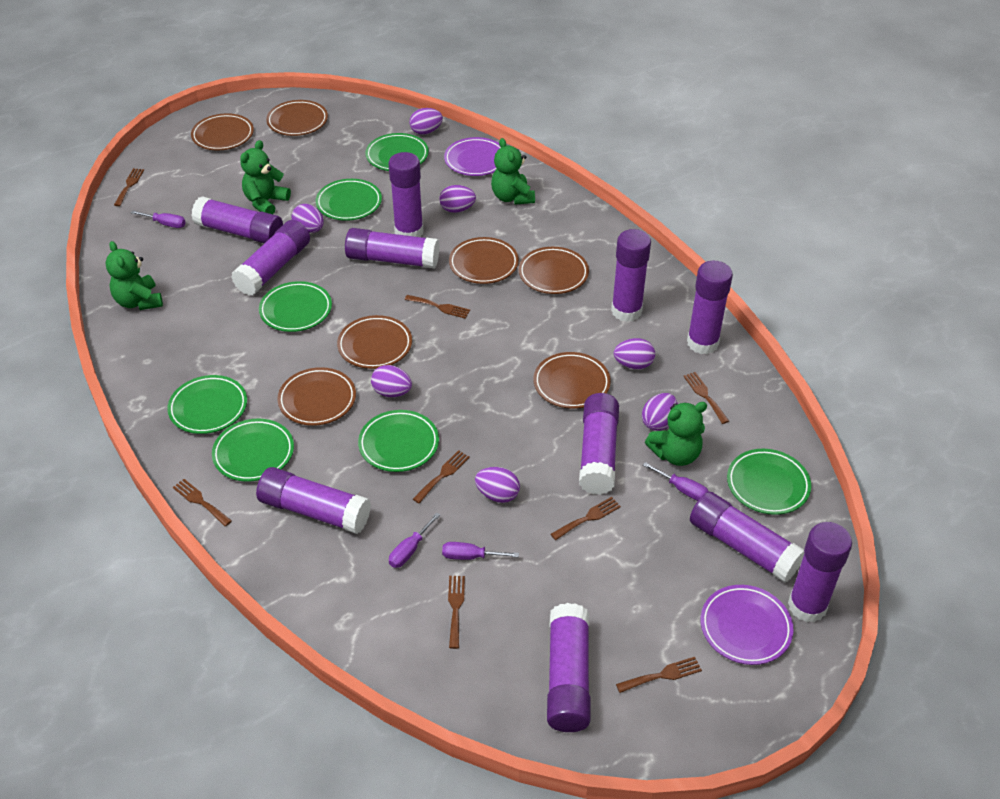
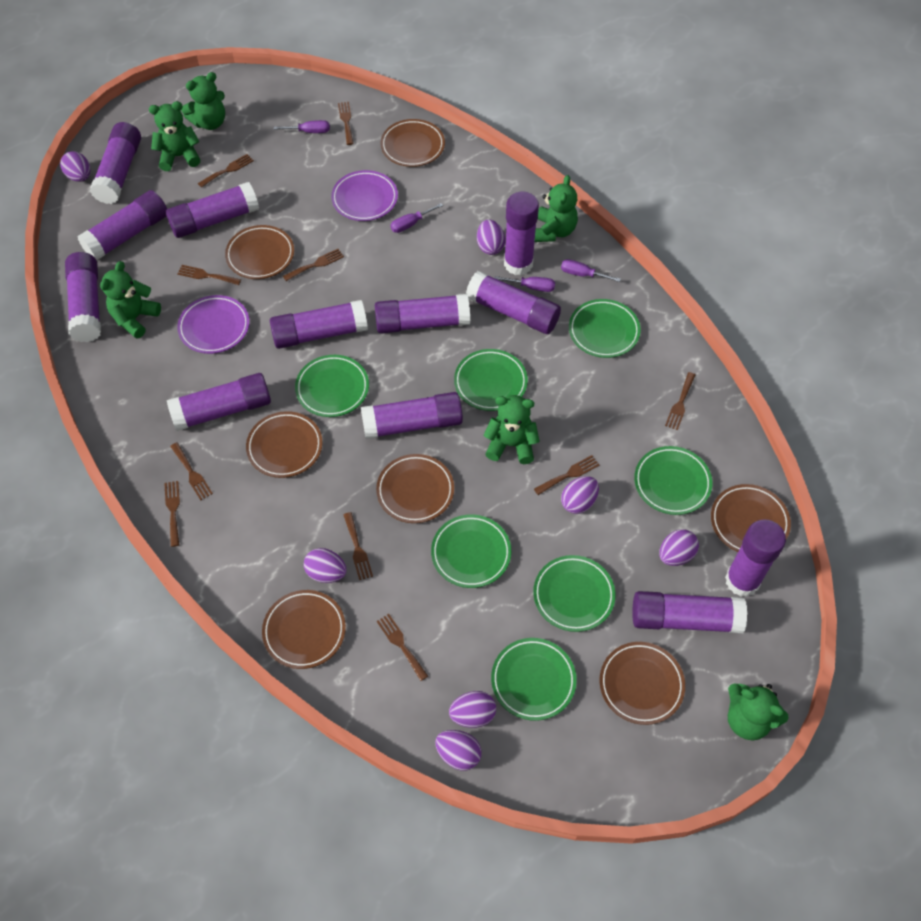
brown fork: [114,168,144,206] [173,479,232,526] [405,295,470,319] [413,450,470,503] [448,576,465,649] [551,497,621,540] [616,657,702,693] [683,372,729,424] = 8 -> [164,481,180,547] [170,442,213,500] [177,265,241,285] [198,154,254,188] [283,249,344,281] [338,102,354,145] [343,512,373,580] [377,614,428,681] [534,455,599,495] [665,372,695,430] = 10
green teddy bear: [105,241,163,310] [240,140,291,214] [491,138,535,205] [645,402,707,466] = 4 -> [100,261,161,339] [149,101,200,171] [181,72,225,130] [483,395,540,464] [535,175,578,242] [728,684,789,740] = 6
purple glue stick: [191,196,283,243] [231,220,310,295] [256,467,371,534] [345,228,440,268] [388,152,423,237] [547,603,590,732] [579,393,619,495] [611,229,651,322] [687,261,733,354] [690,492,804,583] [788,522,852,623] = 11 -> [65,252,101,342] [77,190,167,260] [90,122,141,204] [166,182,259,238] [167,373,271,431] [270,300,368,349] [361,392,463,439] [375,294,470,334] [466,271,561,334] [504,192,539,275] [632,591,747,633] [725,519,786,597] = 12

